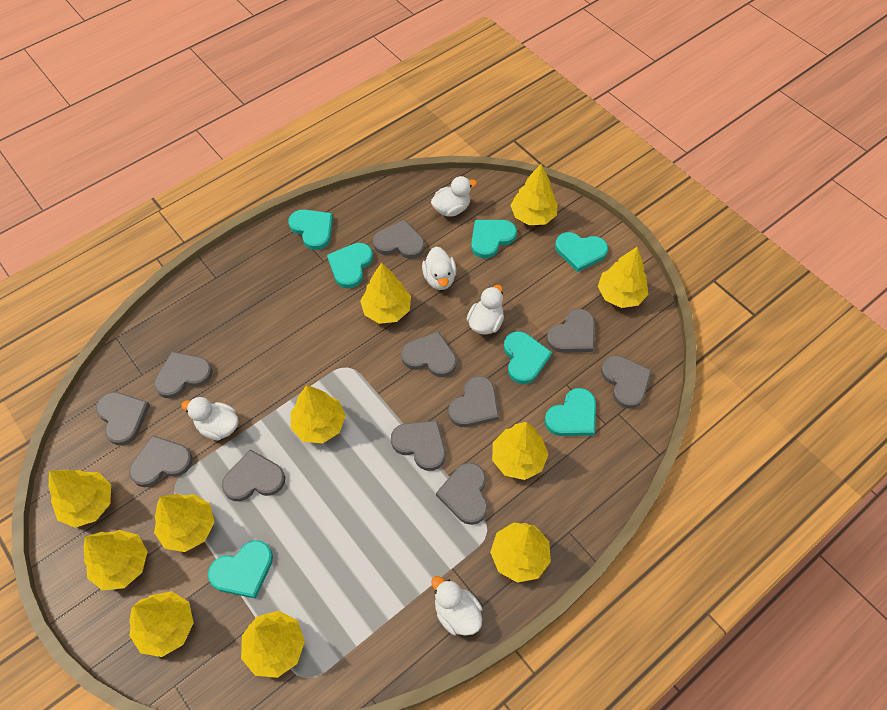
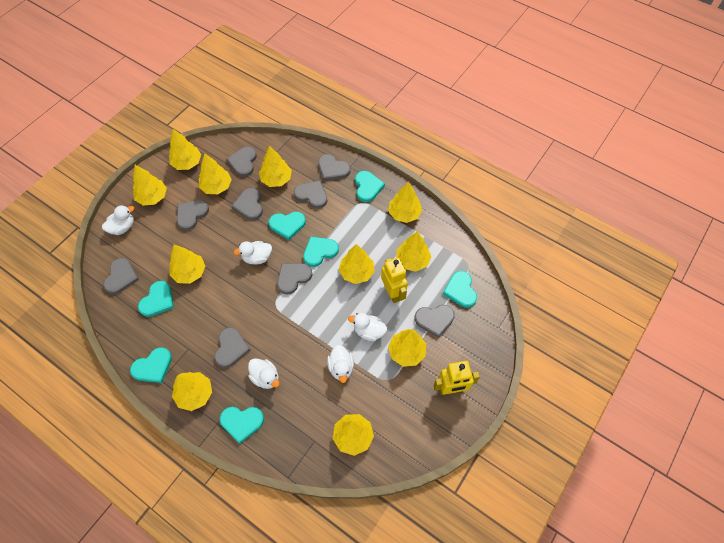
grey heart: [96,392,150,445] [129,435,193,487] [154,351,213,398] [222,449,285,501] [373,220,425,259] [391,420,446,471] [401,331,457,377] [436,463,488,525] [449,376,499,427] [546,309,595,353] [601,355,652,409] = 11 -> [103,258,139,294] [177,200,209,230] [214,327,250,368] [227,147,257,177] [232,188,263,220] [277,263,312,295] [294,181,328,209] [318,154,350,181] [415,305,455,338] = 9
yellow robot: none = 0 -> [381,257,408,303] [434,361,480,395] = 2

